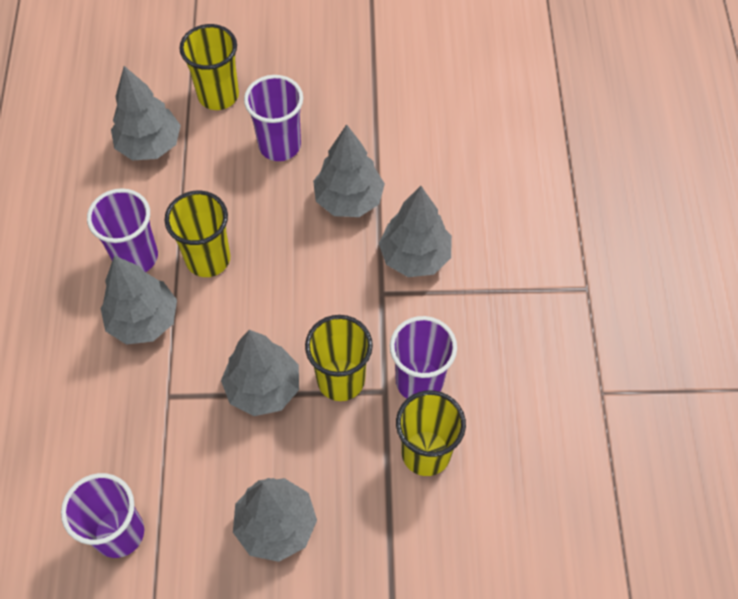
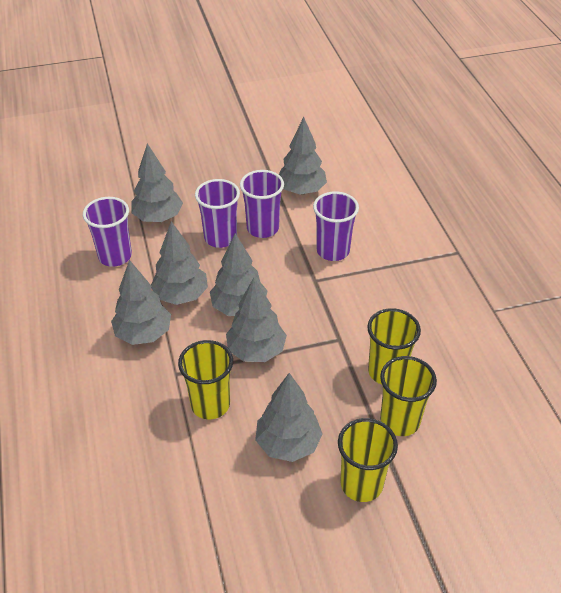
grey tree: [101,255,177,345] [111,66,181,160] [221,330,299,416] [233,478,317,562] [313,124,385,217] [379,186,452,277] = 6 -> [111,260,171,345] [131,144,183,222] [151,221,208,305] [210,233,267,316] [226,278,287,362] [255,373,323,462] [279,117,327,195] = 7

